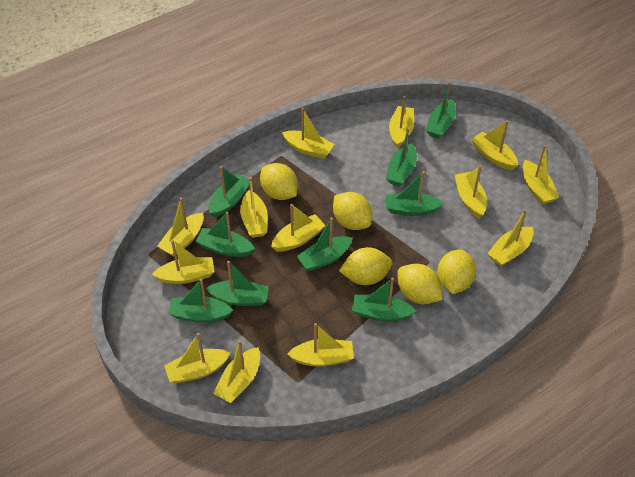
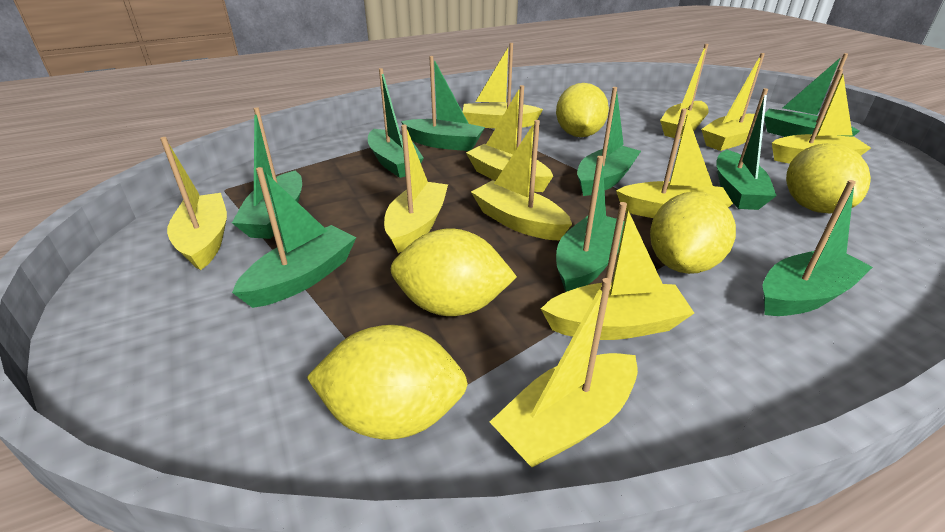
yellow boat: [152,240,215,284] [157,197,204,257] [164,333,231,383] [213,340,260,403] [240,177,268,238] [271,204,326,252] [282,108,334,159] [287,323,354,367] [389,96,414,148] [455,165,487,218] [471,120,518,170] [487,209,534,266] [523,145,559,204] = 13 -> [160,137,227,270] [384,124,448,253] [463,43,543,129] [466,85,553,192] [471,120,572,241] [490,278,638,467] [541,202,694,340] [616,108,733,218] [660,44,709,139] [701,53,765,151] [772,69,871,163] = 11

